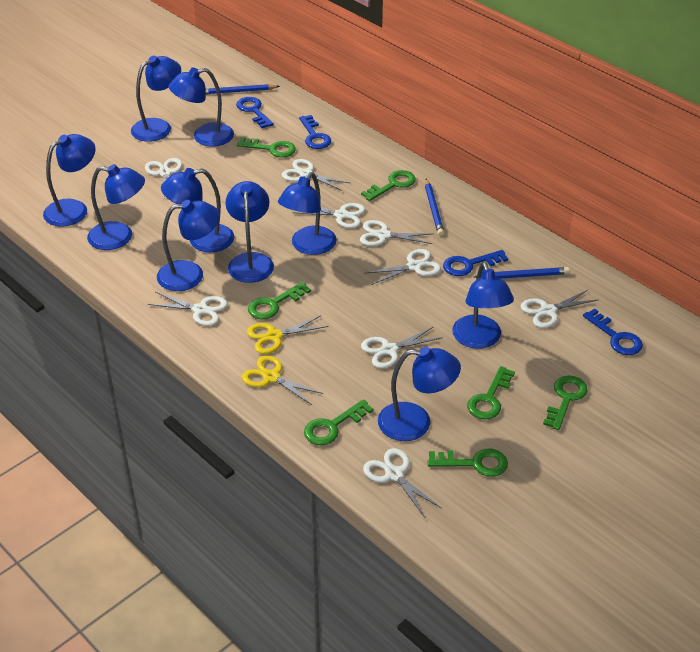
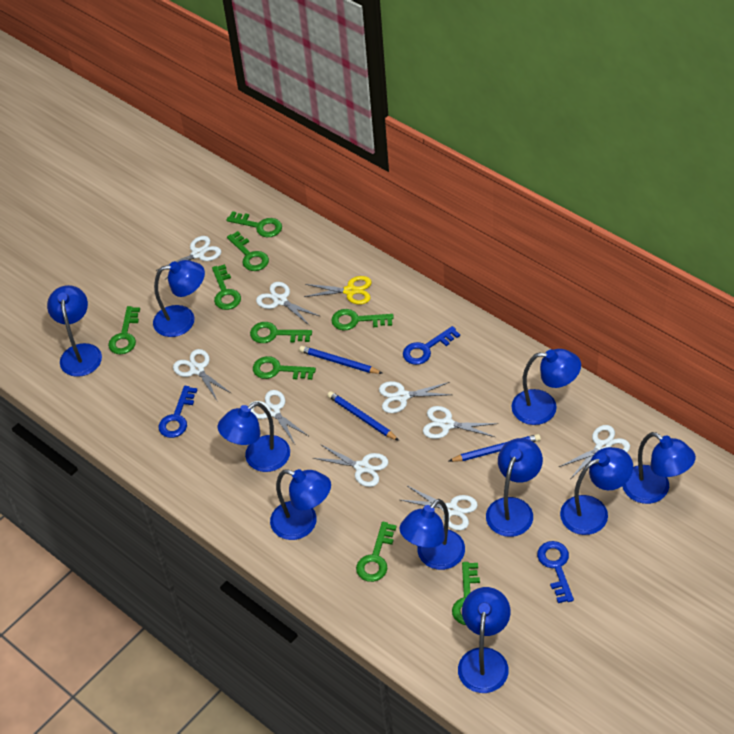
blue key: [236,97,274,128] [299,115,331,149] [443,250,508,276] [583,309,643,355] = 4 -> [158,386,197,438] [403,326,460,365] [537,541,574,603] = 3
green key: [237,137,296,157] [248,282,311,319] [304,399,373,445] [361,170,416,201] [427,449,508,477] [467,366,515,420] [543,375,588,430] = 7 -> [108,306,140,354] [212,264,241,310] [226,211,282,237] [227,231,269,271] [250,322,312,343] [253,356,316,380] [331,309,394,330] [356,522,397,582] [452,562,480,625] = 9
yellow scissors: [242,355,323,405] [247,315,328,354] = 2 -> [304,276,372,304] = 1

